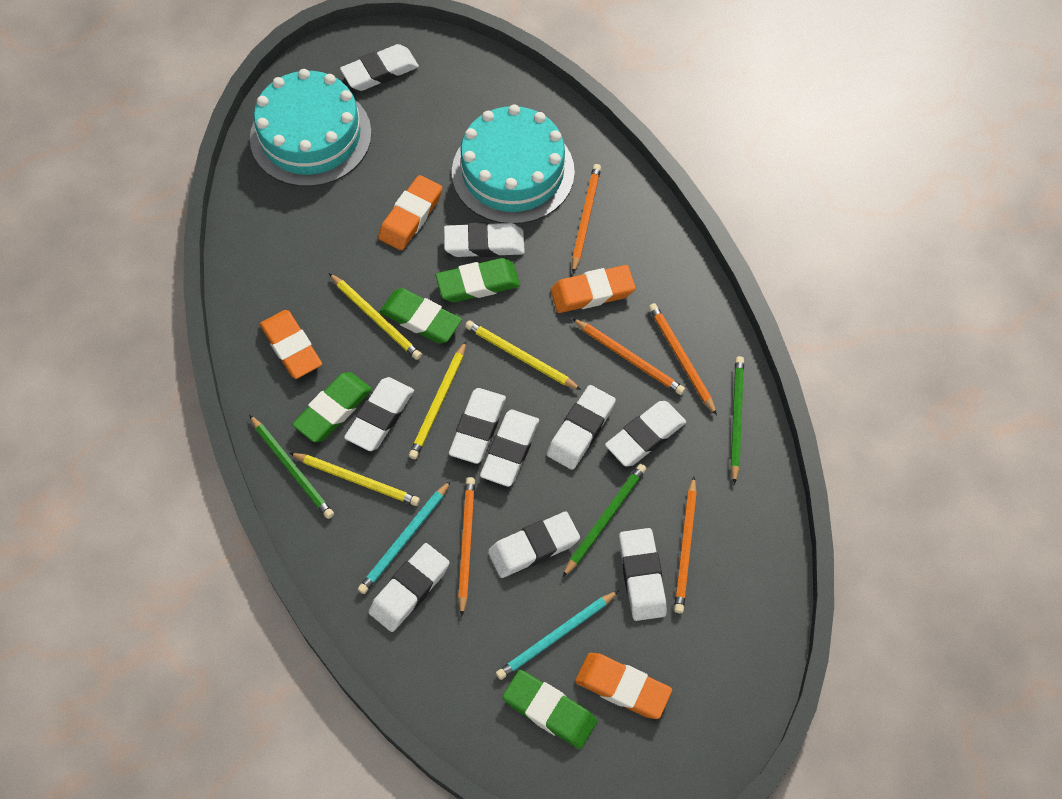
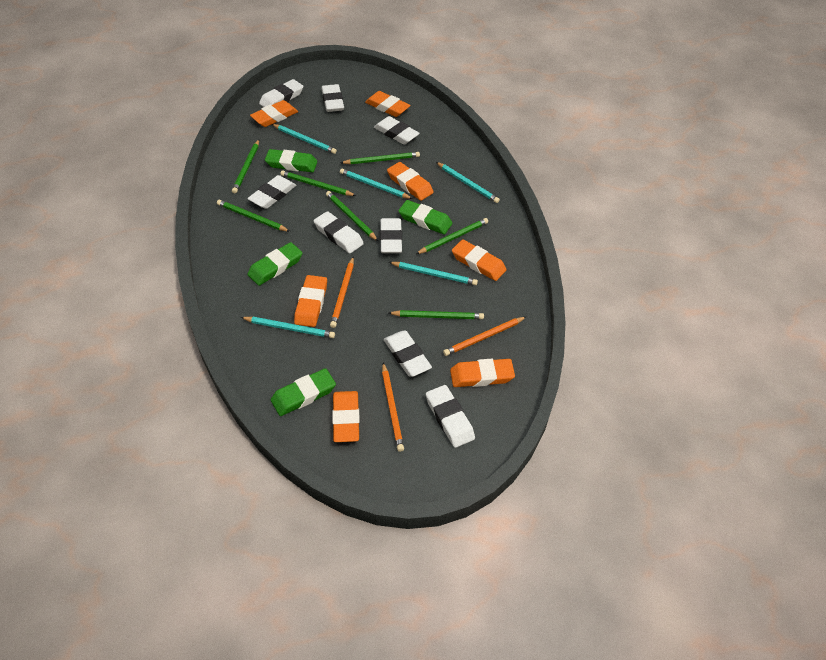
green pencil: [249,415,334,519] [563,464,647,577] [731,356,744,484] = 3 -> [217,200,290,232] [232,140,259,194] [280,170,356,196] [326,191,378,241] [340,152,420,164] [389,310,484,319] [416,218,488,254] = 7
orange eraser: [260,310,322,379] [378,175,442,250] [550,265,636,313] [575,653,672,719] = 4 -> [250,100,298,127] [294,275,327,327] [332,391,360,442] [365,91,411,117] [387,162,434,201] [450,359,515,387] [452,239,507,281] = 7
orange pencil: [458,477,475,617] [572,164,601,273] [572,318,685,395] [649,303,717,416] [674,476,697,613] = 5 -> [330,257,354,328] [382,362,404,452] [443,317,526,356] = 3
turquoise cake: [250,69,372,187] [452,104,575,224] = 2 -> none = 0
turquoise pencil: [358,480,451,594] [496,590,619,680] = 2 -> [241,317,335,338] [272,124,337,154] [340,168,413,199] [389,262,478,285] [436,162,500,203] = 5
white eraser: [340,44,419,91] [344,377,414,451] [368,543,450,632] [444,222,525,257] [449,388,506,464] [480,410,539,487] [488,511,580,578] [547,385,616,470] [605,401,686,467] [619,528,667,621] = 10 -> [248,175,296,209] [259,79,303,107] [314,211,364,253] [322,84,344,112] [374,116,420,145] [380,218,402,253] [384,330,432,377] [426,385,475,448] = 8
yellow pencil: [290,453,420,506] [329,273,422,360] [409,341,466,459] [465,320,581,390] = 4 -> none = 0

